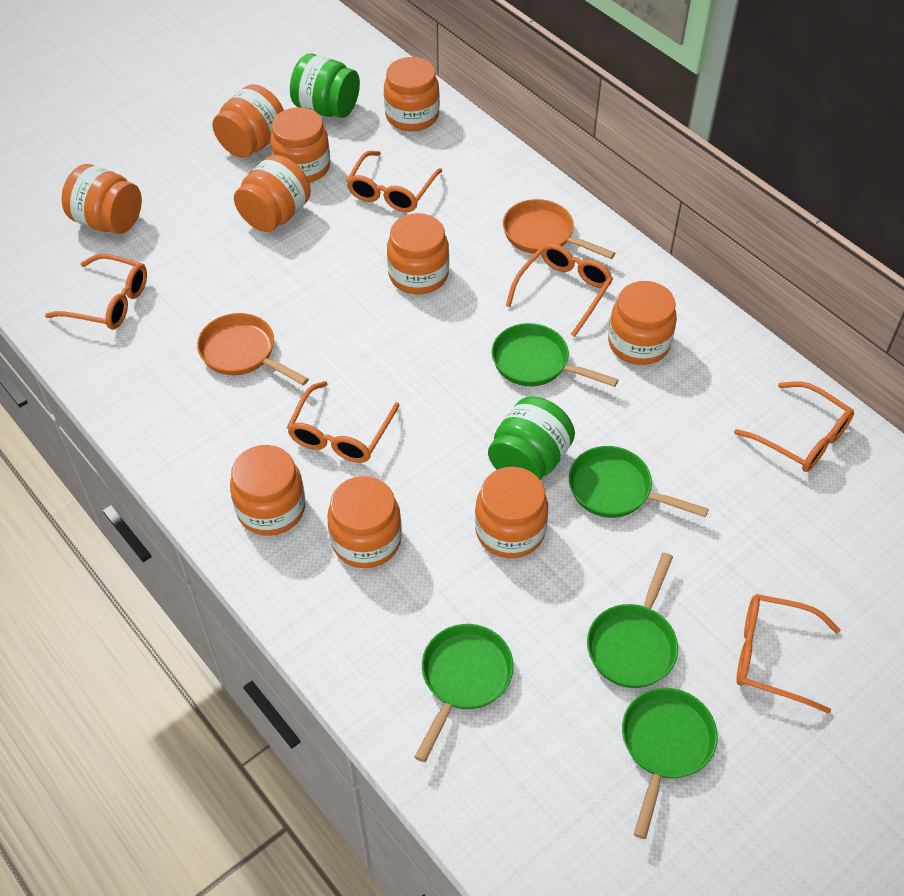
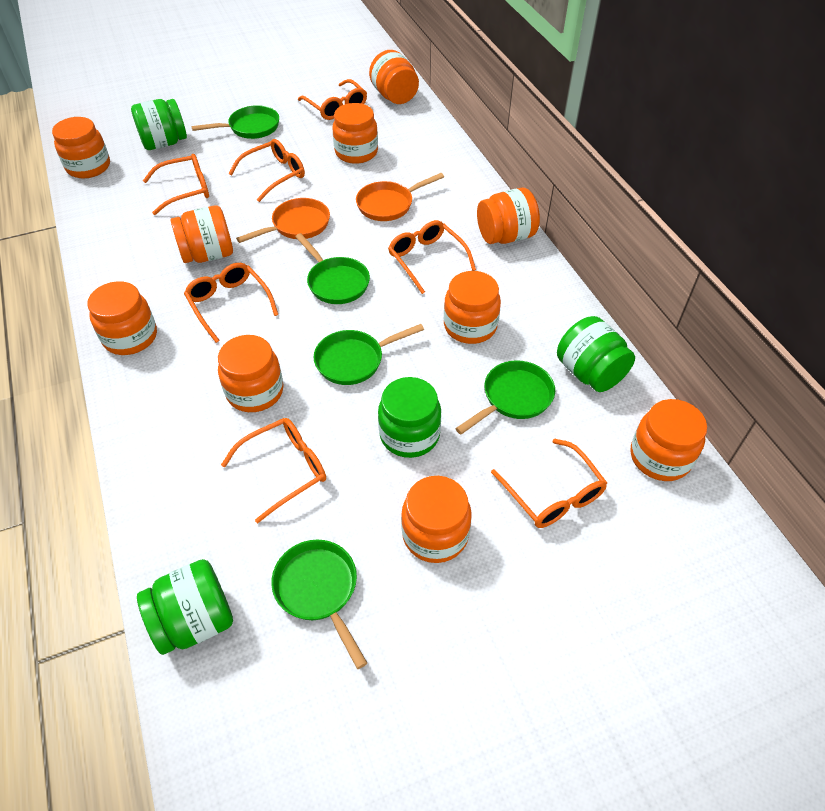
green jar: [290,53,360,118] [488,396,575,480] = 2 -> [131,99,187,150] [137,559,233,655] [378,377,441,458] [557,316,635,392] = 4
orange glasses: [45,254,147,330] [287,381,400,463] [346,151,442,212] [506,243,613,337] [734,381,854,472] [736,594,841,714] = 6 -> [143,154,209,215] [184,263,278,343] [221,418,326,523] [228,139,305,202] [298,79,367,120] [388,220,476,294] [491,439,607,528] = 7

